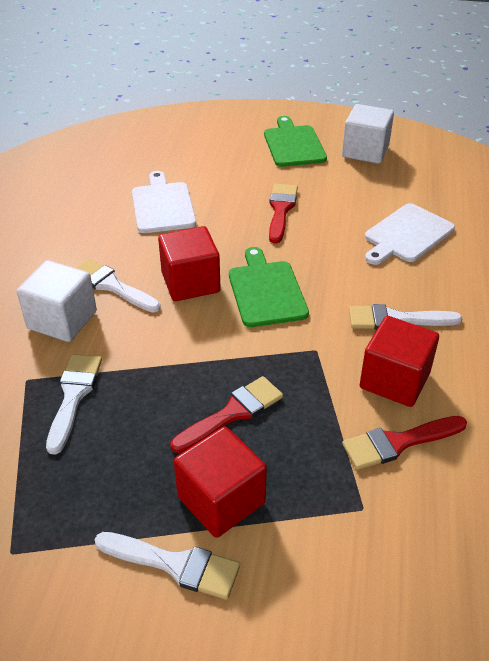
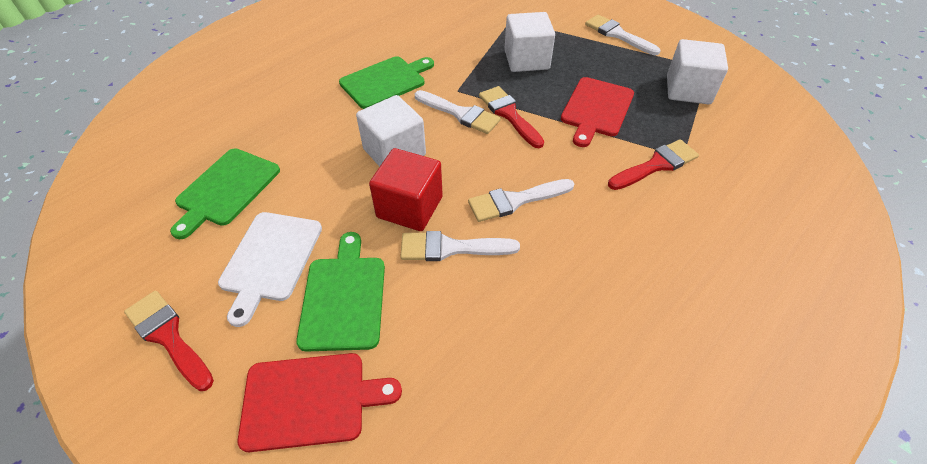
green cutting board: [229,247,309,327] [264,116,327,167] = 2 -> [170,148,280,239] [296,232,385,352] [339,56,434,109] = 3
red cube: [158,226,220,301] [174,426,267,538] [360,316,439,407] = 3 -> [369,148,443,231] = 1
red cutting board: none = 0 -> [237,353,402,452] [561,77,634,147] = 2
white cube: [17,260,97,342] [342,104,394,164] = 2 -> [356,95,426,167] [504,12,555,72] [667,39,728,104] = 3
white cutting board: [132,171,196,233] [365,203,455,265] = 2 -> [218,212,322,327] = 1

